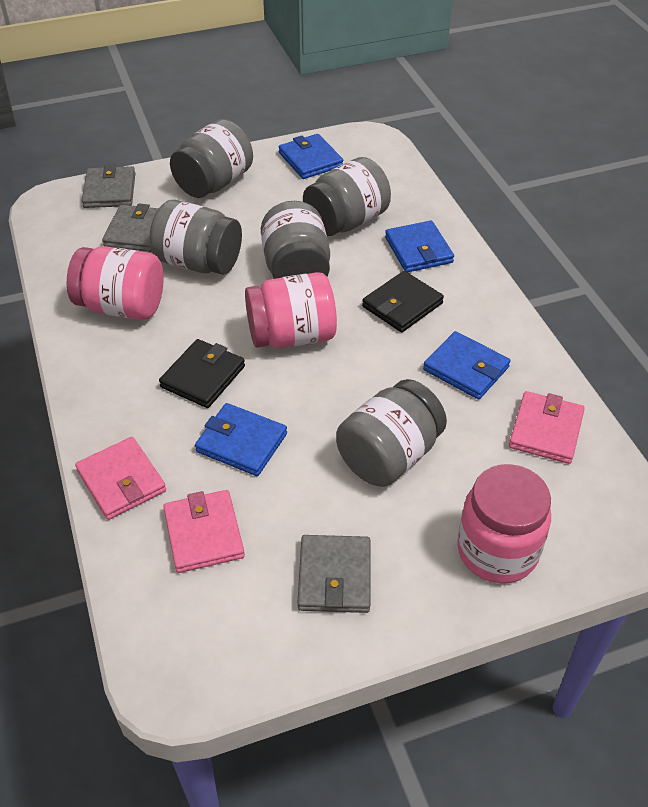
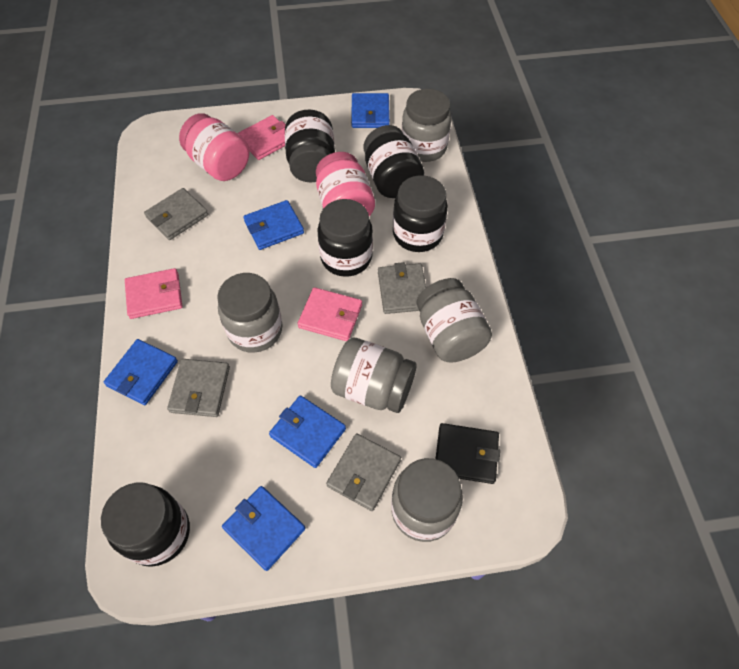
black jar: none = 0 -> [101,482,190,567] [285,110,335,182] [318,199,373,277] [364,125,424,198] [393,175,448,252] = 5
black wallet: [159,339,245,408] [362,271,444,332] = 2 -> [436,423,500,484] = 1
blue wallet: [195,403,287,476] [279,134,343,179] [385,220,454,272] [423,331,511,399] = 4 -> [104,339,178,405] [222,486,305,571] [243,200,304,250] [269,395,346,468] [351,93,390,128] = 5
grey wallet: [82,164,135,208] [102,203,159,252] [297,535,371,613] = 3 -> [144,188,208,240] [167,359,230,417] [326,434,401,511] [378,262,426,314] = 4
pink jar: [67,246,164,320] [245,272,337,348] [457,464,551,583] = 3 -> [179,113,250,181] [316,152,375,216] = 2

